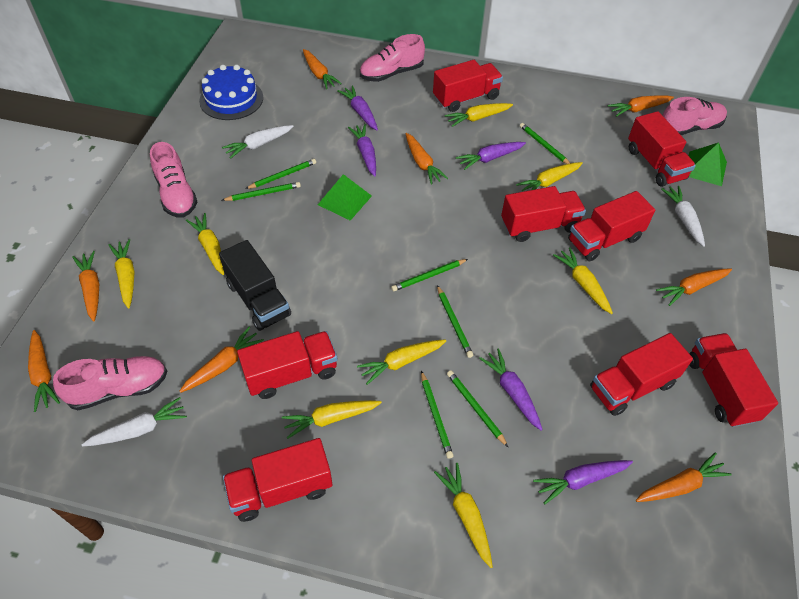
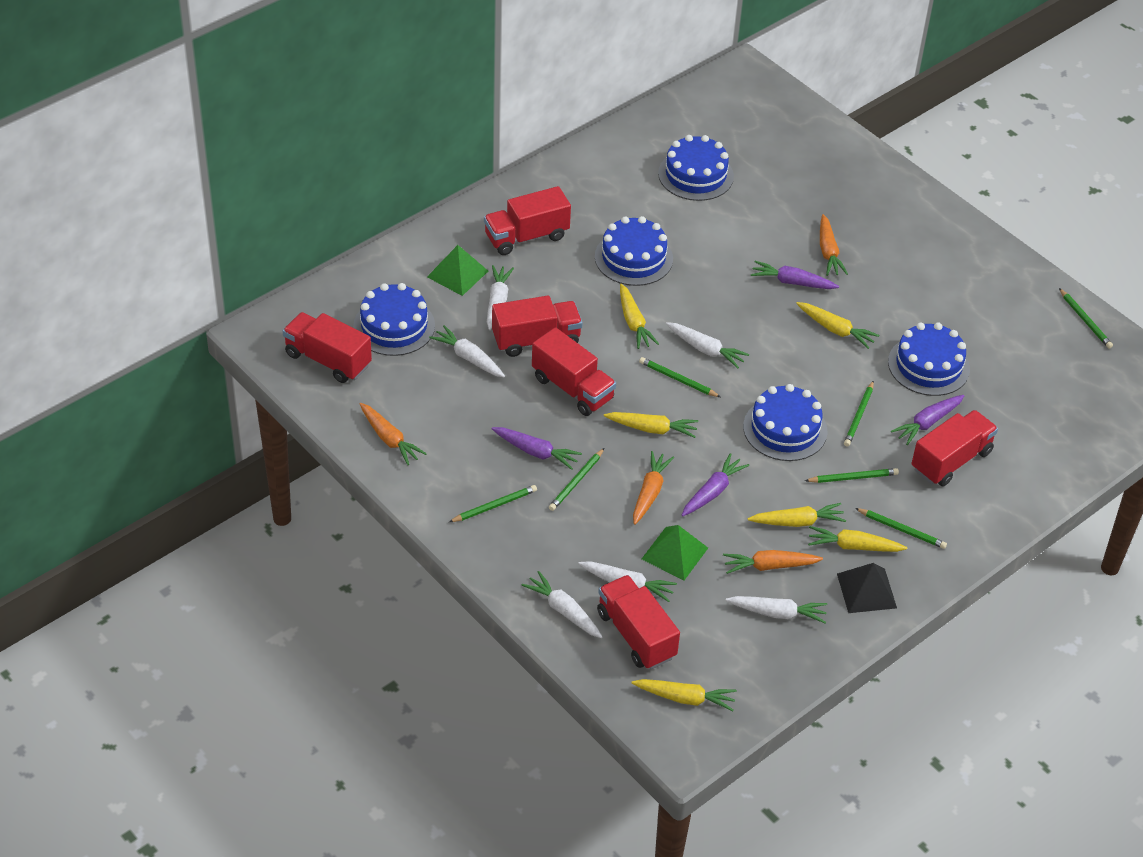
black pyramid: none = 0 -> [837,563,897,613] = 1
black truck: [219,240,291,331] = 1 -> none = 0
blue cake: [199,65,263,120] = 1 -> [353,283,435,356] [595,216,673,286] [658,135,734,201] [743,384,827,461] [888,323,970,396] = 5
orange carrot: [28,330,60,412] [72,251,99,321] [179,327,264,393] [303,49,342,89] [406,133,448,185] [608,96,674,117] [636,452,732,502] [656,269,732,306] = 8 -> [360,403,427,465] [633,451,674,525] [723,550,823,574] [820,214,848,276] = 4
pink shoe: [53,356,167,410] [150,142,197,218] [360,34,425,82] [662,97,727,135] = 4 -> none = 0
purple carrot: [337,85,378,130] [348,124,376,177] [456,142,526,170] [479,349,543,431] [533,460,633,504] = 5 -> [491,427,582,470] [682,453,749,516] [751,261,839,289] [891,395,964,445] = 4
red truck: [223,438,333,522] [237,331,338,399] [433,60,503,112] [501,186,586,242] [568,191,655,261] [590,333,693,416] [628,111,696,187] [689,333,778,427] = 8 -> [283,312,372,383] [484,186,571,255] [492,296,583,357] [532,327,616,416] [597,575,680,670] [911,410,998,487] = 6
white carrot: [81,397,187,447] [222,125,294,159] [661,186,705,247] = 3 -> [429,325,505,377] [487,265,514,330] [521,571,602,638] [578,561,677,602] [666,322,749,368] [726,596,827,623] = 6
yellow carrot: [108,239,135,308] [186,213,224,275] [282,400,382,439] [357,339,446,385] [434,463,493,568] [445,103,513,127] [516,162,583,191] [553,247,613,314] = 8 -> [604,412,698,438] [620,284,659,349] [632,679,737,711] [748,503,846,527] [796,302,879,349] [808,526,907,552] = 6

